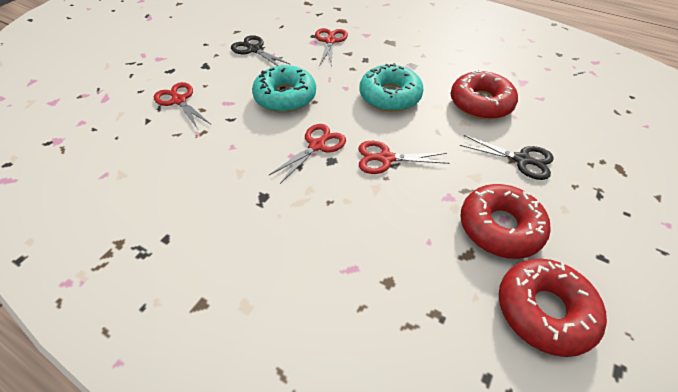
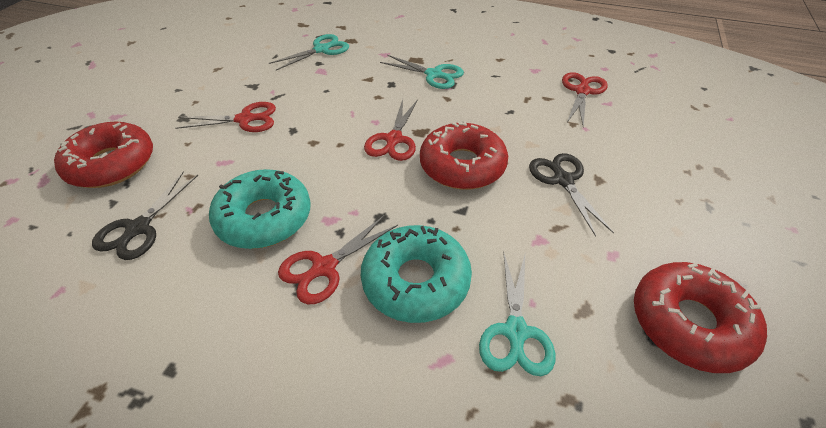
turquoise scissors: none = 0 -> [269,34,349,70] [380,55,464,89] [479,251,555,376] = 3

